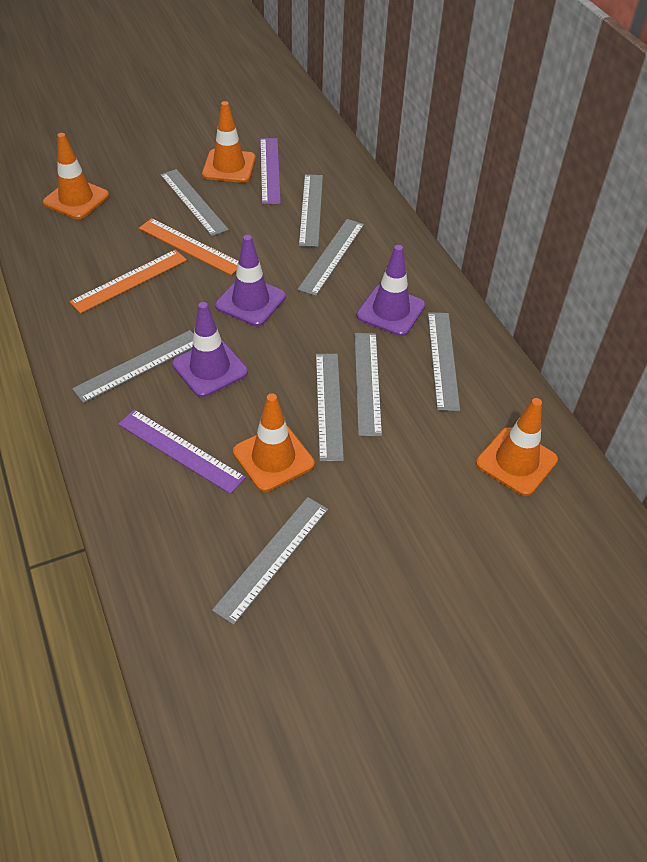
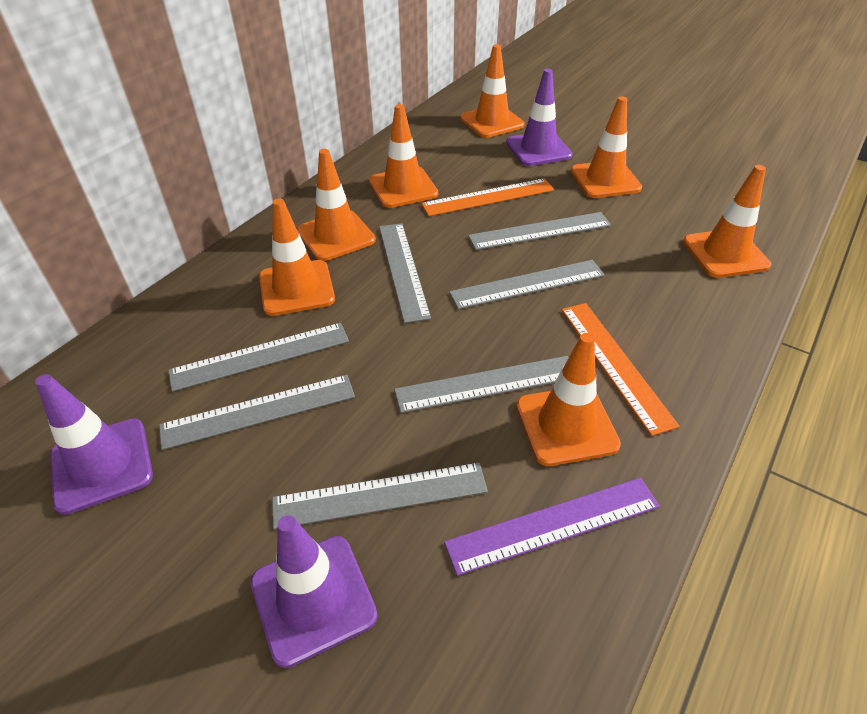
grey ruler: [72,330,194,403] [160,169,229,236] [212,497,328,625] [298,219,364,296] [299,174,323,247] [316,354,344,462] [355,333,382,436] [428,312,460,411] = 8 -> [159,375,355,450] [168,323,349,392] [272,463,488,529] [379,223,431,323] [394,356,569,413] [449,260,604,309] [468,212,611,250] = 7
orange traffic cone: [43,133,109,220] [202,101,256,183] [233,393,315,492] [476,398,558,496] = 4 -> [259,198,335,316] [297,149,376,261] [369,104,438,208] [460,44,525,138] [516,333,621,466] [571,96,642,198] [683,165,771,278] = 7
purple ruler: [118,409,246,494] [260,138,281,204] = 2 -> [444,478,660,576] = 1

